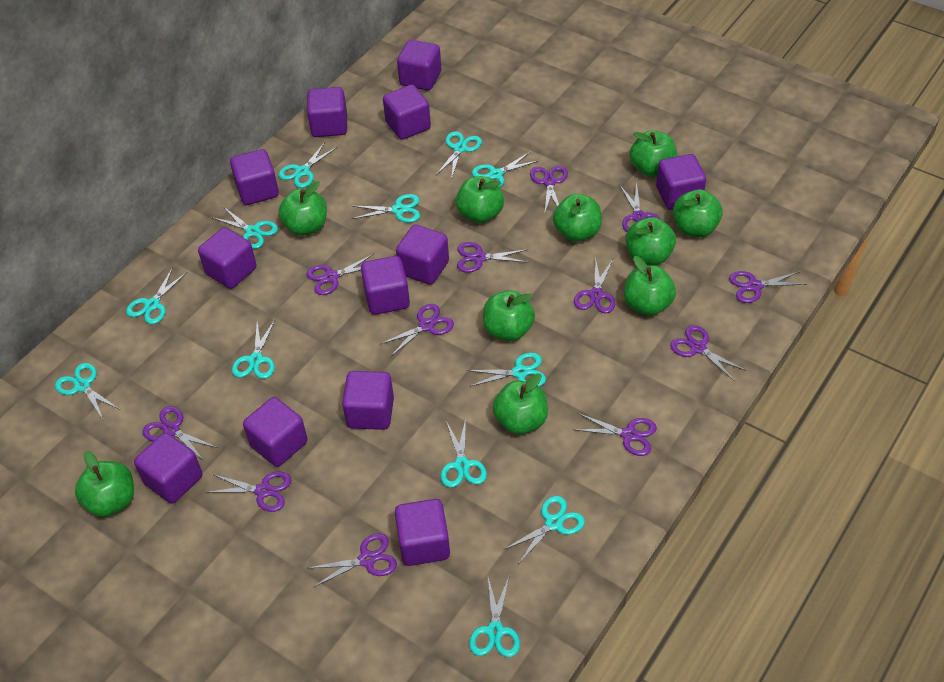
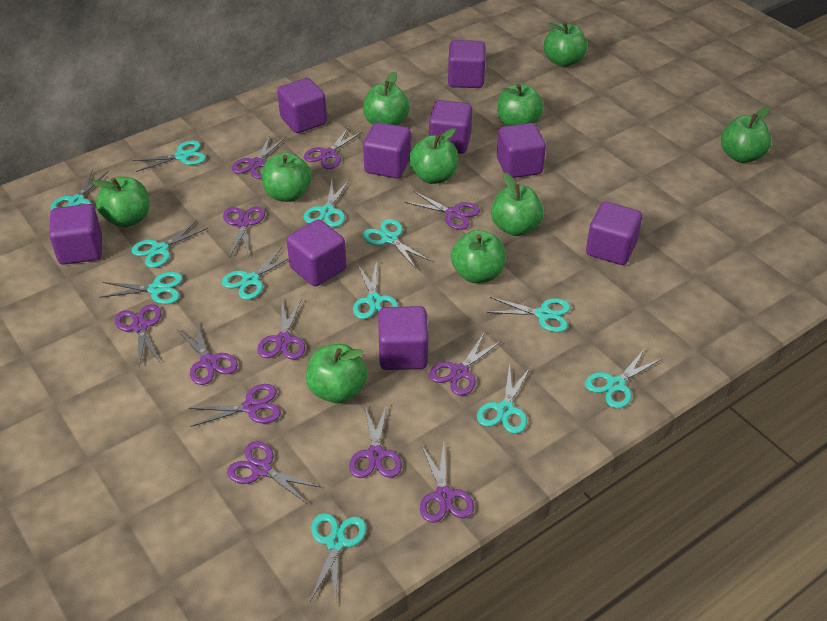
purple cube: [134,433,202,504] [198,227,257,289] [230,149,279,205] [243,397,307,467] [307,87,347,137] [342,371,394,430] [361,256,410,315] [383,85,431,140] [395,499,450,566] [396,225,449,285] [397,40,441,91] [656,154,706,210] = 12 -> [49,204,102,265] [277,78,327,133] [287,219,347,287] [363,122,411,178] [378,306,428,370] [429,100,472,154] [448,40,485,88] [497,123,546,178] [586,202,642,265] = 9

